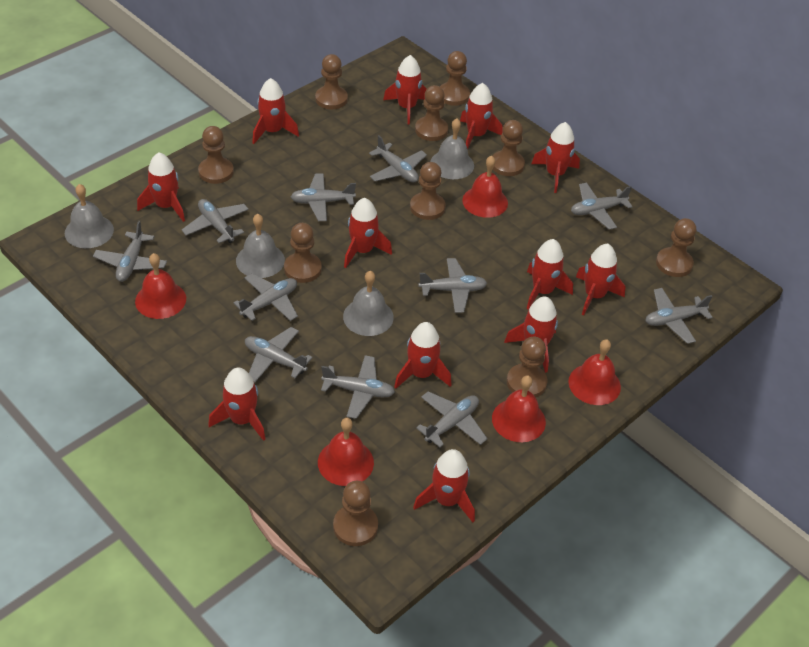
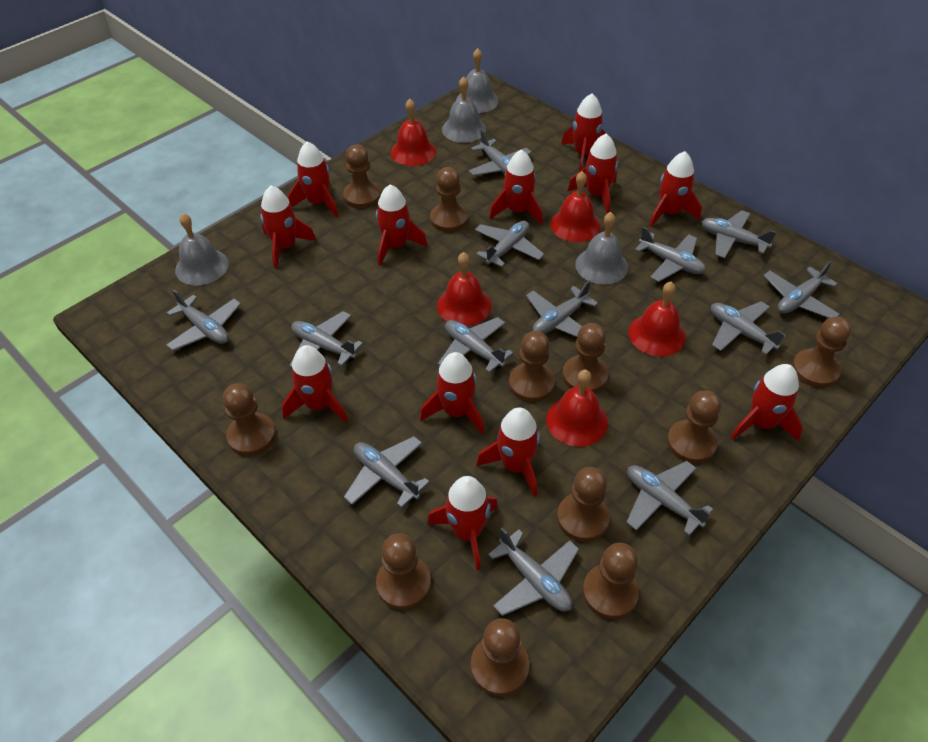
brown pawn: [198,126,234,184] [284,223,322,283] [315,54,348,109] [333,481,378,546] [410,162,446,220] [415,85,448,141] [440,51,470,106] [493,120,525,176] [507,337,547,398] [656,218,696,277] = 10 -> [223,383,276,456] [343,145,381,209] [376,534,431,610] [430,167,468,232] [471,618,529,696] [509,331,555,402] [557,467,610,542] [562,323,608,393] [582,543,639,619] [667,390,721,464] [792,317,851,388] = 11
grey plane: [93,221,167,282] [182,199,249,243] [234,273,298,321] [245,327,313,382] [291,173,356,221] [321,355,395,419] [369,135,427,183] [416,391,487,447] [418,258,487,313] [571,182,632,230] [645,288,713,344] = 11 -> [166,290,241,351] [289,311,363,367] [344,436,430,508] [438,317,513,373] [469,129,531,176] [475,221,544,267] [488,528,579,616] [526,280,598,337] [626,461,713,536] [635,227,706,282] [702,210,777,258] [711,301,786,355] [763,261,840,318] = 13

